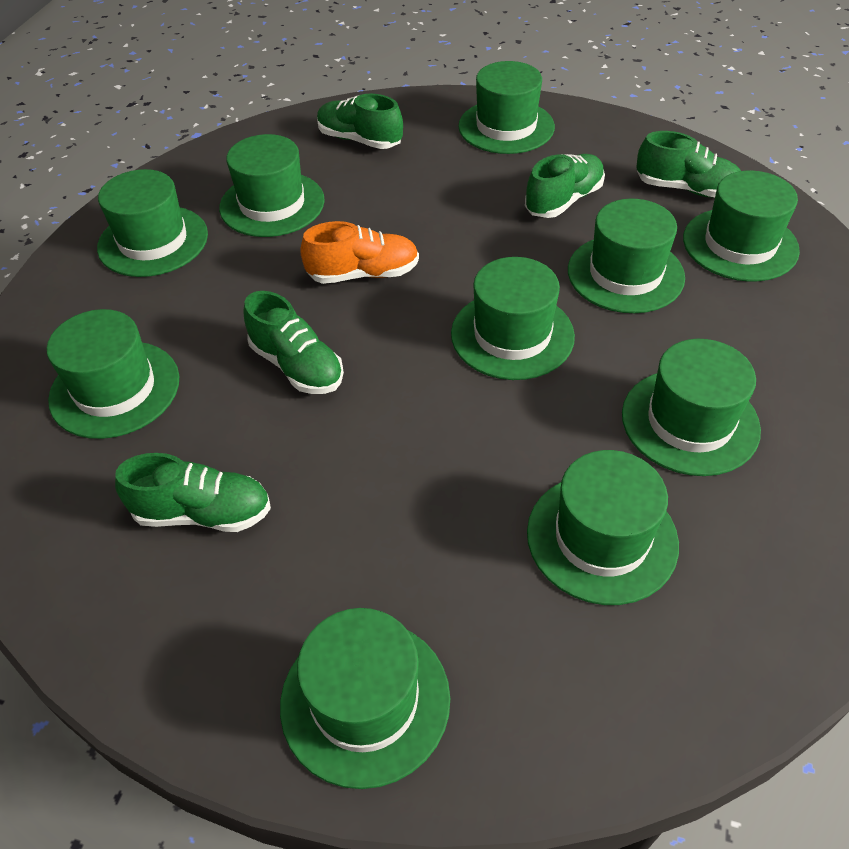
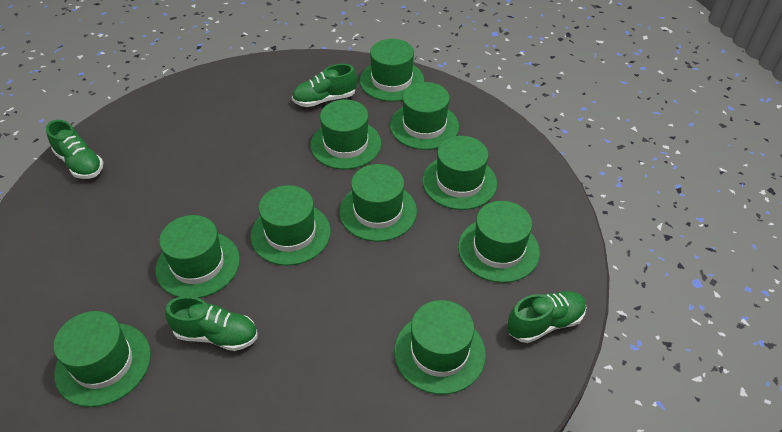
green shoe: [115,453,271,532] [243,291,344,394] [317,94,403,149] [525,154,605,218] [636,131,741,197] = 5 -> [46,120,103,179] [165,296,257,351] [292,64,357,107] [507,291,587,343] = 4
orange shoe: [300,221,419,284] = 1 -> none = 0

